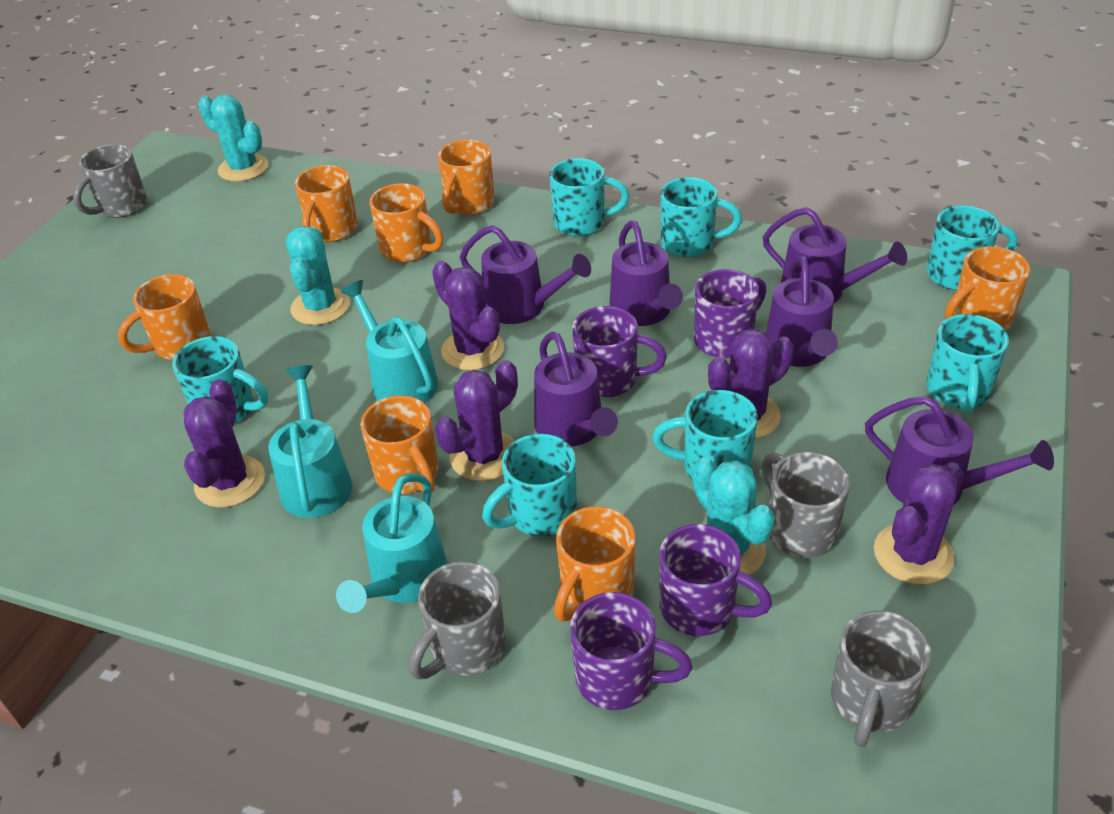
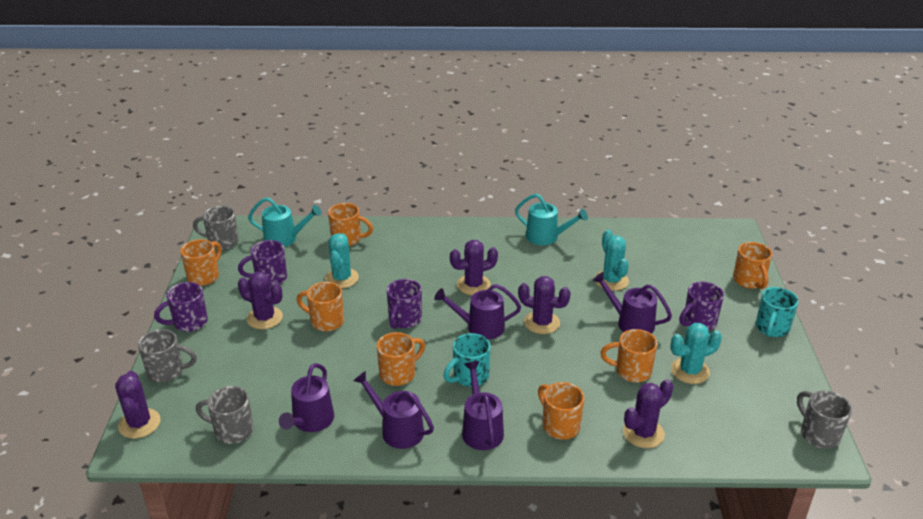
purple watering can: [460,225,591,324] [534,332,618,446] [609,221,683,326] [763,207,907,303] [766,255,838,367] [865,396,1054,504] = 6 -> [279,363,334,432] [353,371,434,449] [434,284,521,339] [462,361,504,450] [592,272,672,334] = 5
turquoise mug: [172,336,268,424] [482,434,577,537] [549,158,629,236] [652,390,758,479] [660,177,742,258] [926,314,1009,413] [927,206,1017,290] = 7 -> [444,333,491,387] [756,287,799,337] = 2
turquoise watering can: [268,365,352,518] [336,473,448,613] [341,280,438,403] = 3 -> [248,197,322,247] [515,194,588,245] = 2

